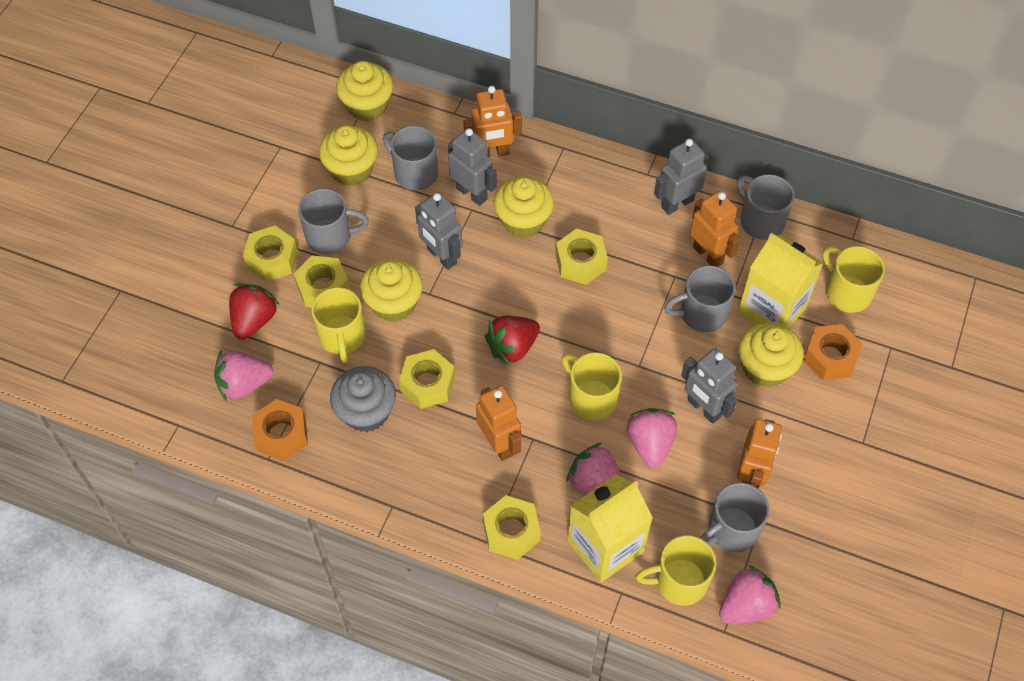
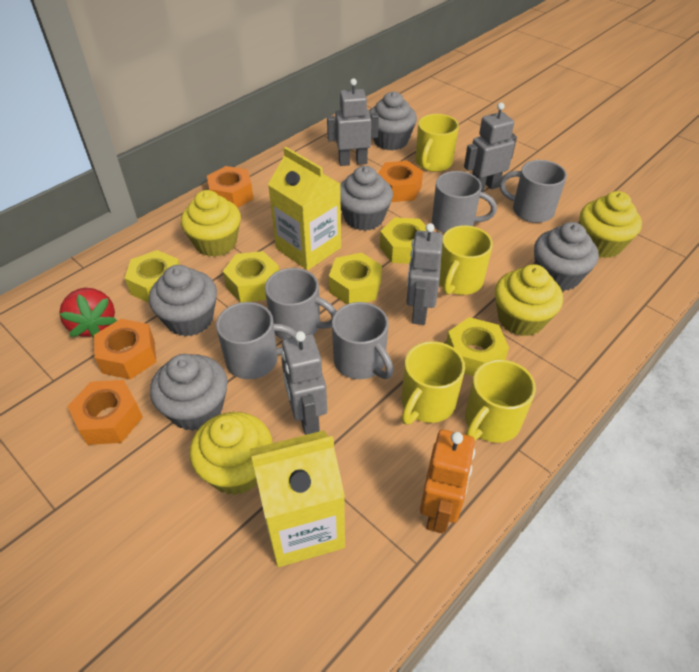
grey cupcake: [330,366,396,432] = 1 -> [149,265,217,337] [150,354,228,431] [340,166,393,231] [369,92,417,151] [534,222,599,291] = 5
orange nut: [252,399,308,461] [803,324,863,380] = 2 -> [67,380,143,445] [94,319,156,379] [207,166,254,208] [378,161,423,202] = 4
orange robot: [463,86,522,157] [476,385,521,461] [690,191,741,267] [737,419,782,489] = 4 -> [420,430,475,533] = 1
pink strawberry: [214,350,273,402] [566,443,622,494] [627,408,677,468] [719,565,781,624] = 4 -> none = 0
red strawberry: [229,284,280,339] [485,316,540,366] = 2 -> [59,288,117,338] = 1
yellow cupcake: [319,125,378,186] [336,61,393,121] [360,258,423,322] [494,176,554,238] [739,322,803,387] = 5 -> [181,190,241,257] [190,412,273,495] [495,264,563,336] [580,191,642,258] = 4

